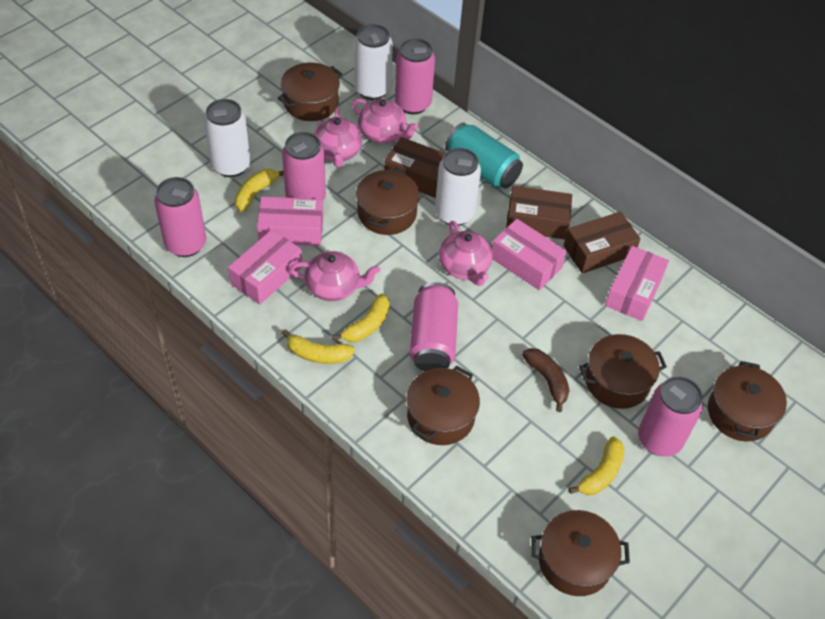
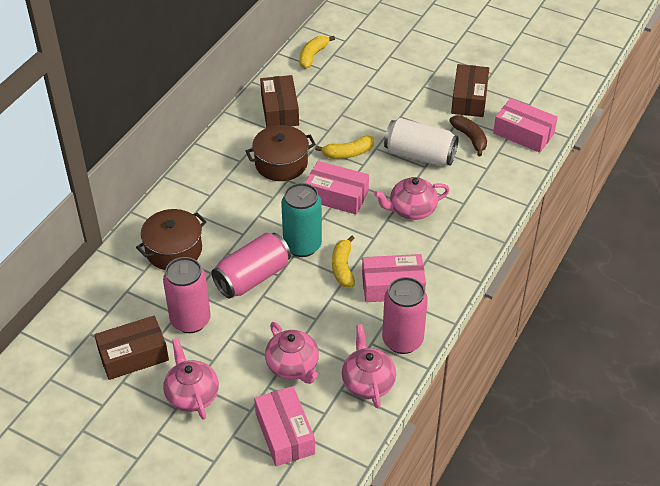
brown pot: [278,63,342,121] [356,168,420,235] [406,366,480,445] [531,510,630,596] [579,334,667,409] [708,361,787,442] = 6 -> [136,209,207,270] [246,125,316,181] = 2
pink can: [154,177,206,257] [282,132,326,201] [395,38,435,114] [410,282,458,371] [638,376,703,457] = 5 -> [163,257,211,333] [211,233,291,298] [382,277,428,354] = 3
white can: [204,99,250,177] [354,24,393,100] [435,148,481,226] = 3 -> [384,118,459,166] = 1
yellow banana: [235,169,284,212] [282,330,355,364] [333,294,390,342] [569,437,625,495] = 4 -> [299,36,335,69] [315,136,374,159] [332,235,355,287] = 3

